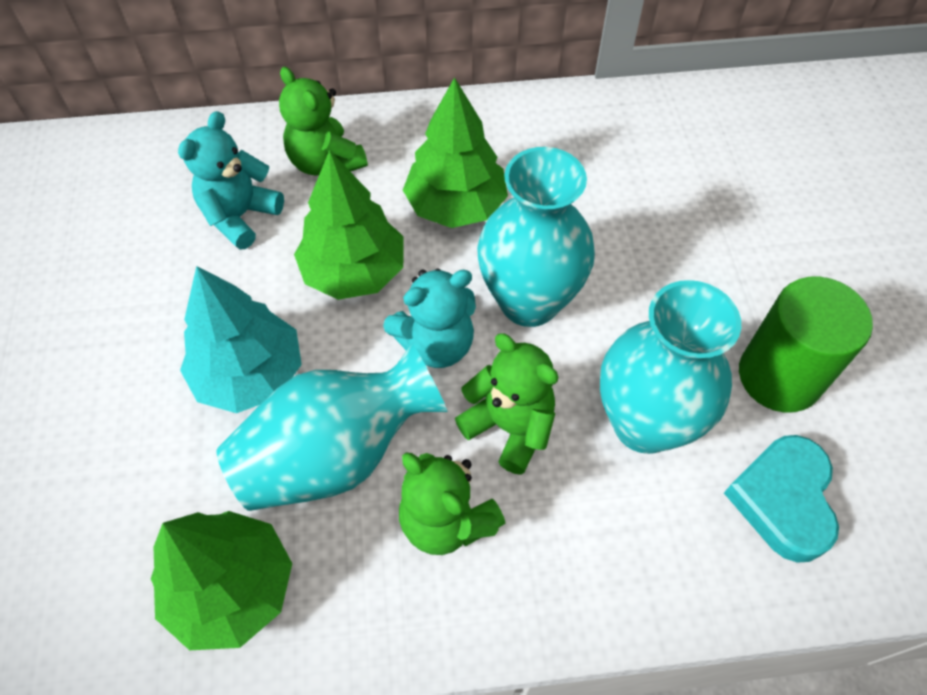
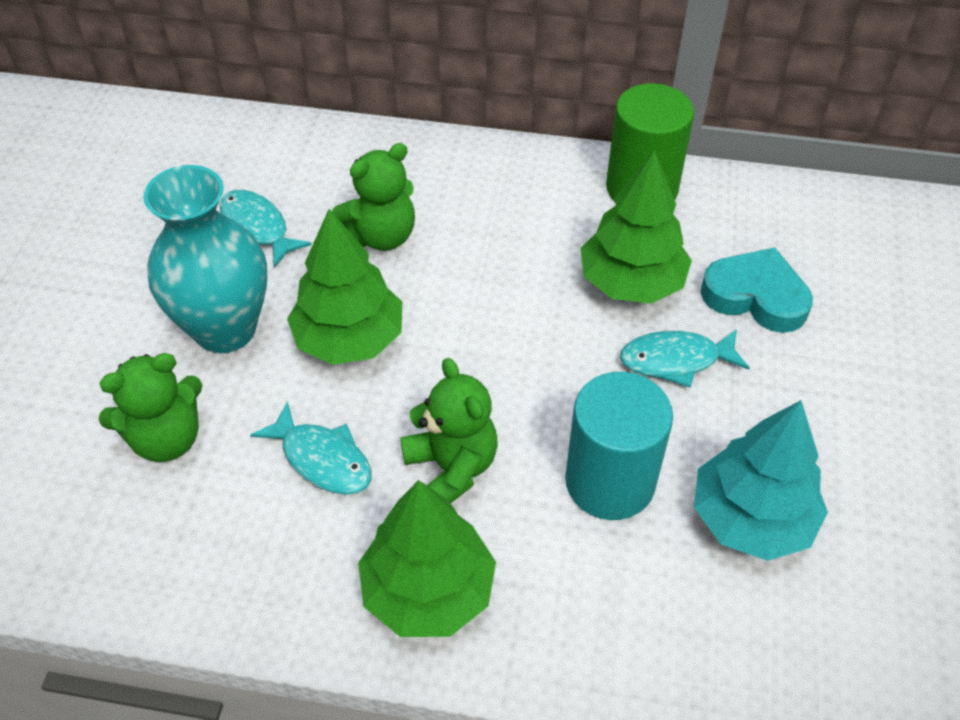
turquoise cylinder: none = 0 -> [565,372,673,520] = 1
turquoise fish: none = 0 -> [220,190,312,267] [250,401,372,495] [620,329,750,388] = 3
turquoise teddy bear: [178,111,284,250] [383,268,476,368] = 2 -> none = 0
turquoise vase: [217,344,447,511] [477,147,595,327] [600,280,741,454] = 3 -> [143,165,267,353] = 1

